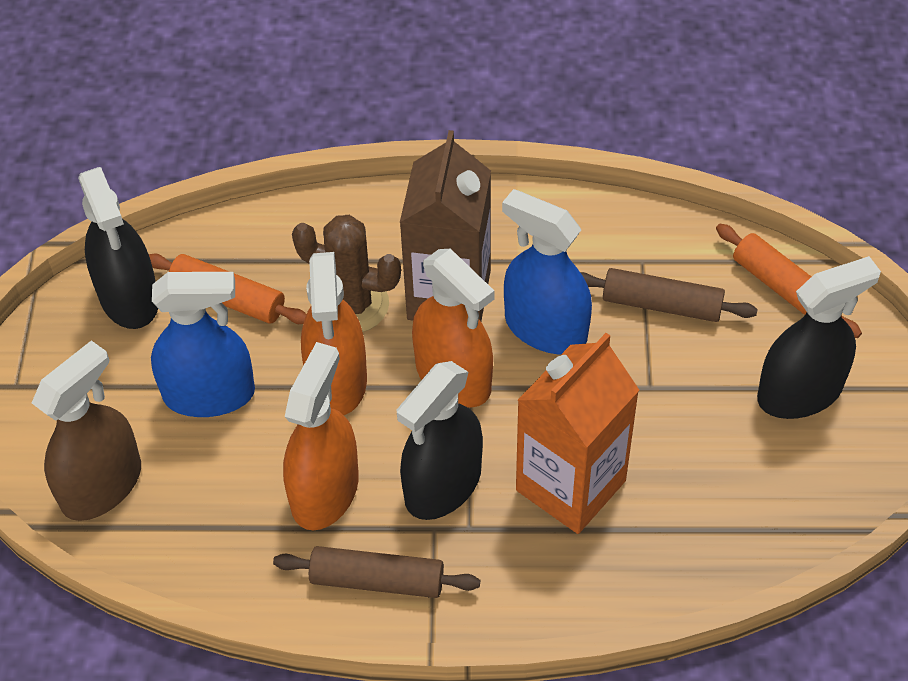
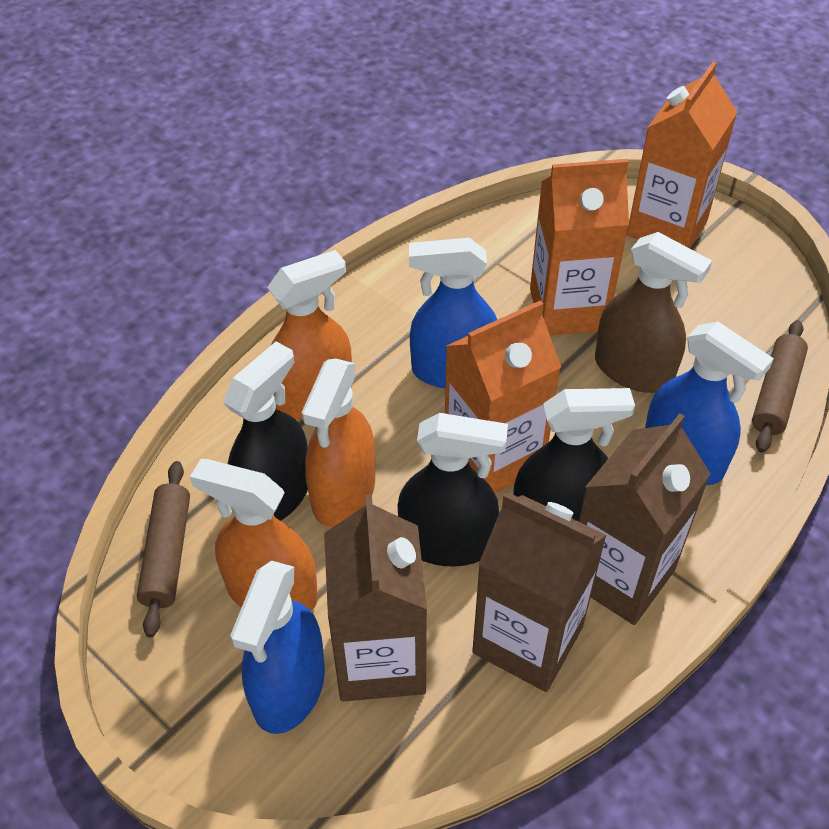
blue spray bottle: [151,272,255,417] [502,189,592,354] = 2 -> [230,561,325,734] [409,238,497,388] [645,322,774,485] = 3
brown cactus: [292,215,401,332] = 1 -> none = 0
brown carton: [400,130,491,321] = 1 -> [324,494,427,701] [472,491,607,692] [579,413,711,625] = 3
orange carton: [516,333,639,534] = 1 -> [445,300,561,494] [530,159,629,336] [627,62,737,248] = 3
orange rolling pin: [149,254,306,324] [716,224,862,338] = 2 -> none = 0

